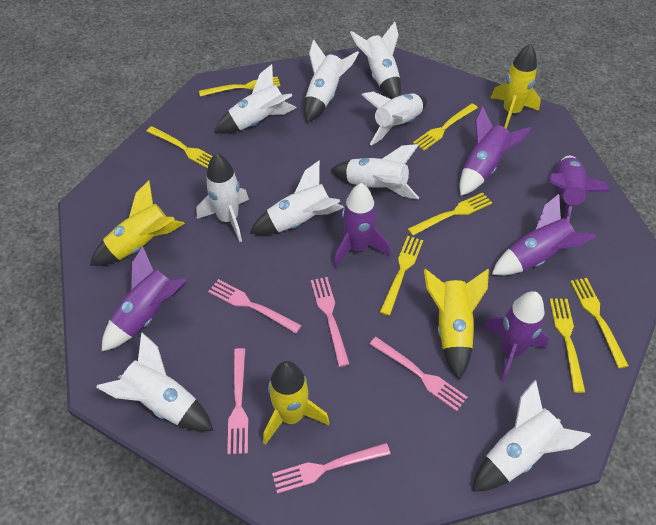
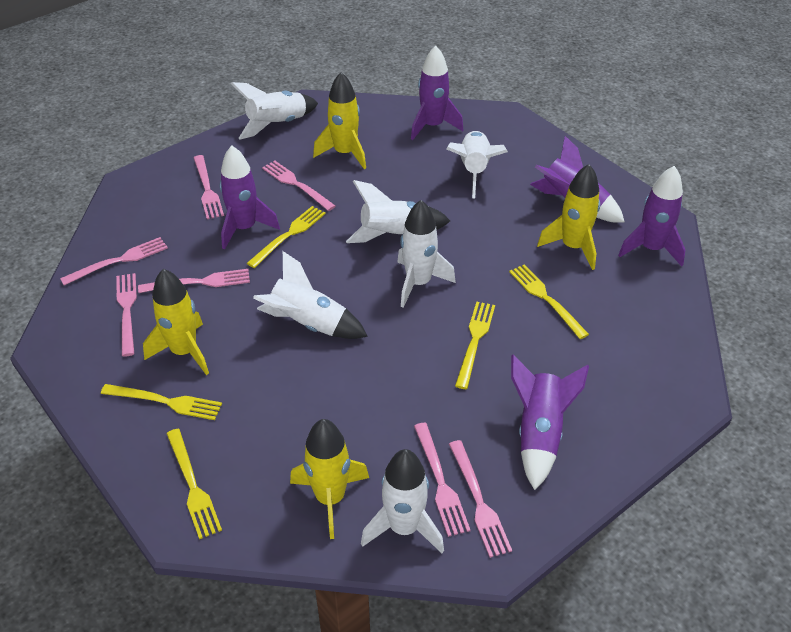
pink fork: [208,279,302,334] [227,348,248,455] [272,443,391,494] [311,277,350,367] [370,337,467,411] = 5 -> [60,237,168,285] [116,273,137,357] [138,269,250,293] [194,155,224,219] [262,161,336,211] [414,423,471,537] [449,440,512,558] = 7
purple rocket: [102,246,186,351] [333,183,390,268] [459,106,531,196] [484,291,549,382] [492,194,597,276] [549,156,610,221] = 6 -> [220,145,280,249] [411,46,463,140] [511,355,589,490] [530,136,625,223] [618,166,685,267] = 5
white rocket: [96,332,213,431] [196,153,249,242] [214,64,296,134] [250,160,344,235] [304,39,359,122] [331,144,419,200] [350,22,401,99] [361,92,427,146] [472,380,591,492] = 9 -> [231,82,318,140] [253,251,368,339] [346,180,450,243] [361,449,444,554] [397,200,456,308] [446,131,508,198] = 6
yellow fork: [146,126,213,169] [199,76,280,97] [380,236,423,316] [408,193,492,236] [413,103,478,151] [549,299,585,393] [570,278,629,368] = 7 -> [101,384,222,420] [166,429,222,539] [247,206,326,268] [455,302,495,389] [509,264,589,339] = 5

